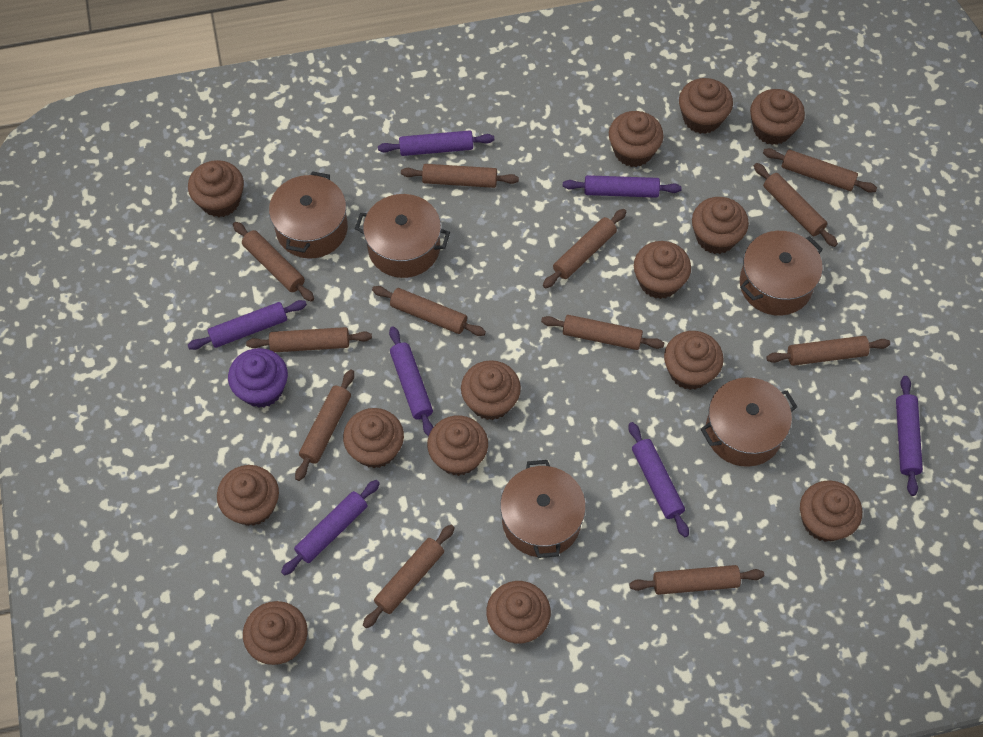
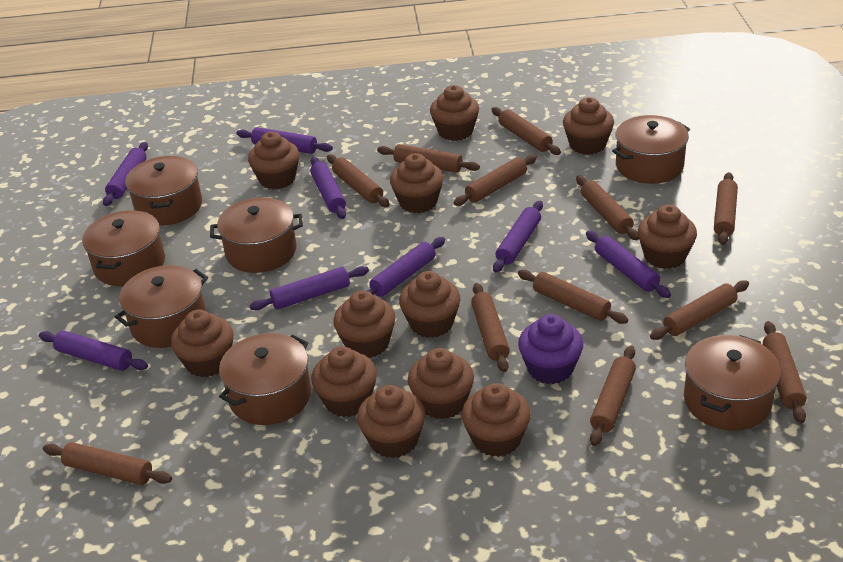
brown cupcake: [188,160,244,217] [217,465,279,526] [243,601,308,665] [343,408,404,468] [427,415,488,476] [461,360,521,420] [486,581,551,644] [609,111,664,167] [634,241,691,299] [664,331,724,390] [679,78,733,134] [692,197,749,254] [750,89,805,145] [800,480,862,542] = 14 -> [171,310,234,377] [248,132,299,189] [311,346,377,417] [333,290,395,358] [357,385,426,458] [390,153,443,213] [399,271,460,338] [408,348,474,419] [430,85,479,141] [462,383,531,457] [563,97,614,155] [638,205,697,269] = 12
brown pot: [269,171,348,259] [355,194,450,278] [500,460,586,558] [700,377,797,467] [740,231,823,316] = 5 -> [82,210,165,286] [115,265,208,348] [126,156,202,226] [210,198,303,273] [219,333,311,425] [612,115,690,184] [684,335,781,431] = 7
purple rolling pin: [188,300,307,350] [281,480,380,576] [378,130,494,156] [389,326,433,436] [563,175,682,198] [629,422,689,537] [896,376,923,496] = 7 -> [39,331,148,371] [103,142,148,206] [237,127,333,154] [249,266,369,310] [310,157,346,219] [367,237,445,297] [493,201,543,273] [586,231,671,298] = 8

